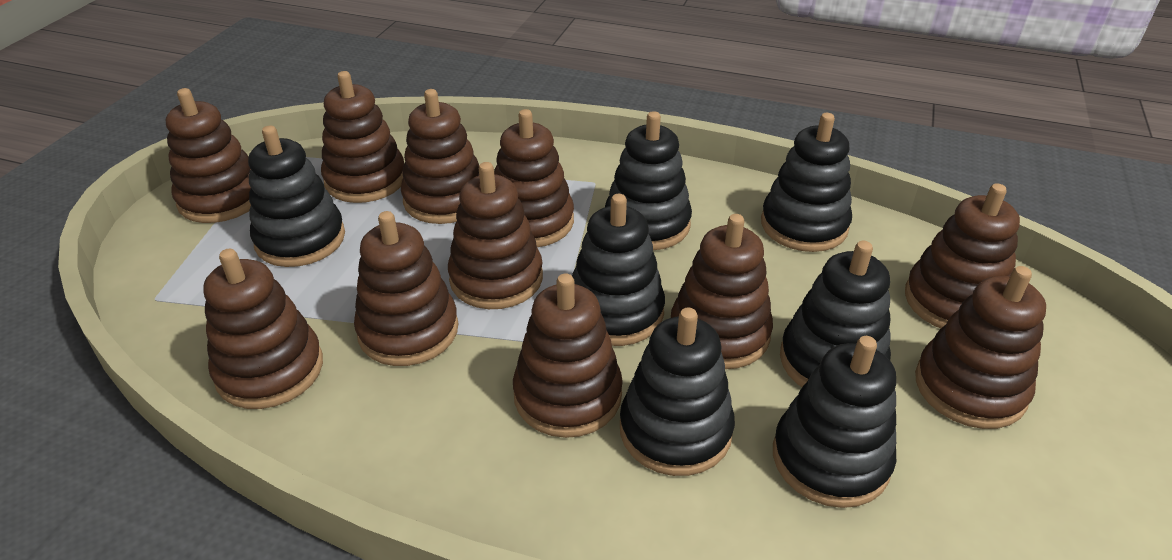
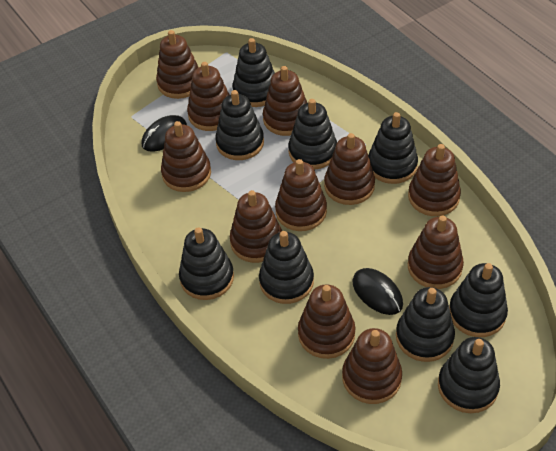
black mouse: none = 0 -> [142,115,187,152] [352,268,403,315] = 2
black stacking toy: [248,125,345,267] [572,194,665,346] [605,111,692,250] [620,308,735,476] [761,113,852,252] [773,336,896,508] [780,241,891,387] = 7 -> [179,227,234,300] [215,90,264,160] [233,38,275,107] [259,231,314,304] [288,99,337,170] [368,112,418,184] [396,287,455,362] [438,337,500,413] [449,263,508,337] = 9

